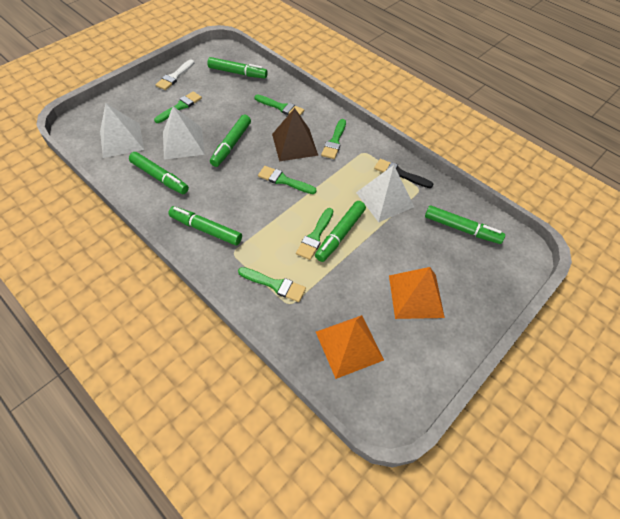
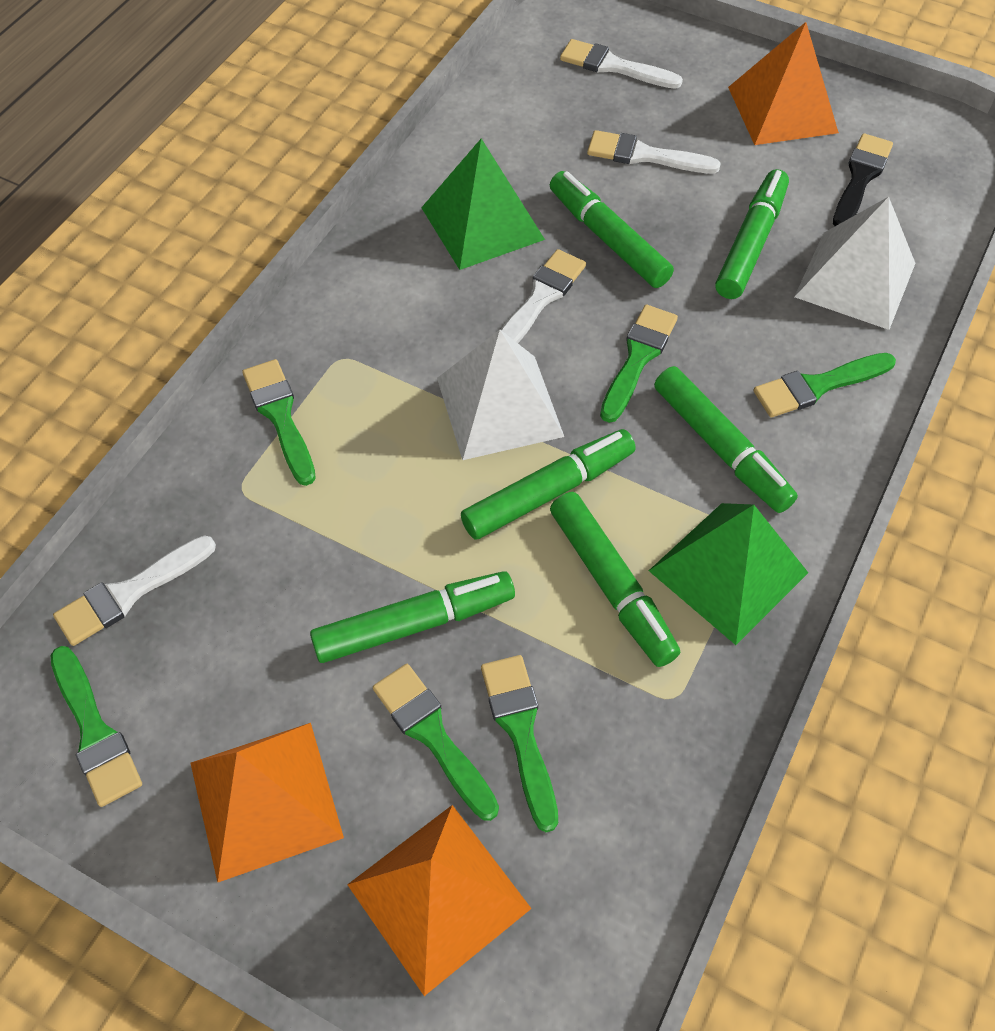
brown pyramid: [272,108,318,161] = 1 -> none = 0
green pyramid: none = 0 -> [421,138,545,270] [649,503,808,645] = 2
orange pyramid: [316,315,384,379] [389,267,445,319] = 2 -> [191,723,344,883] [347,805,532,996] [728,22,839,145] = 3
white brush: [155,59,194,90] = 1 -> [53,535,216,646] [501,249,586,343] [560,39,683,89] [587,130,721,173] = 4
white pyramid: [100,103,144,158] [163,106,205,160] [356,165,414,222] = 3 -> [437,330,564,460] [794,197,915,330] = 2

